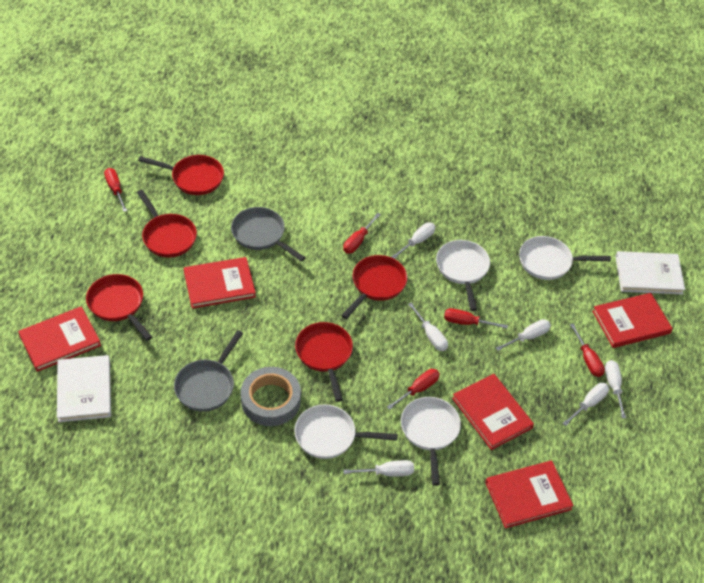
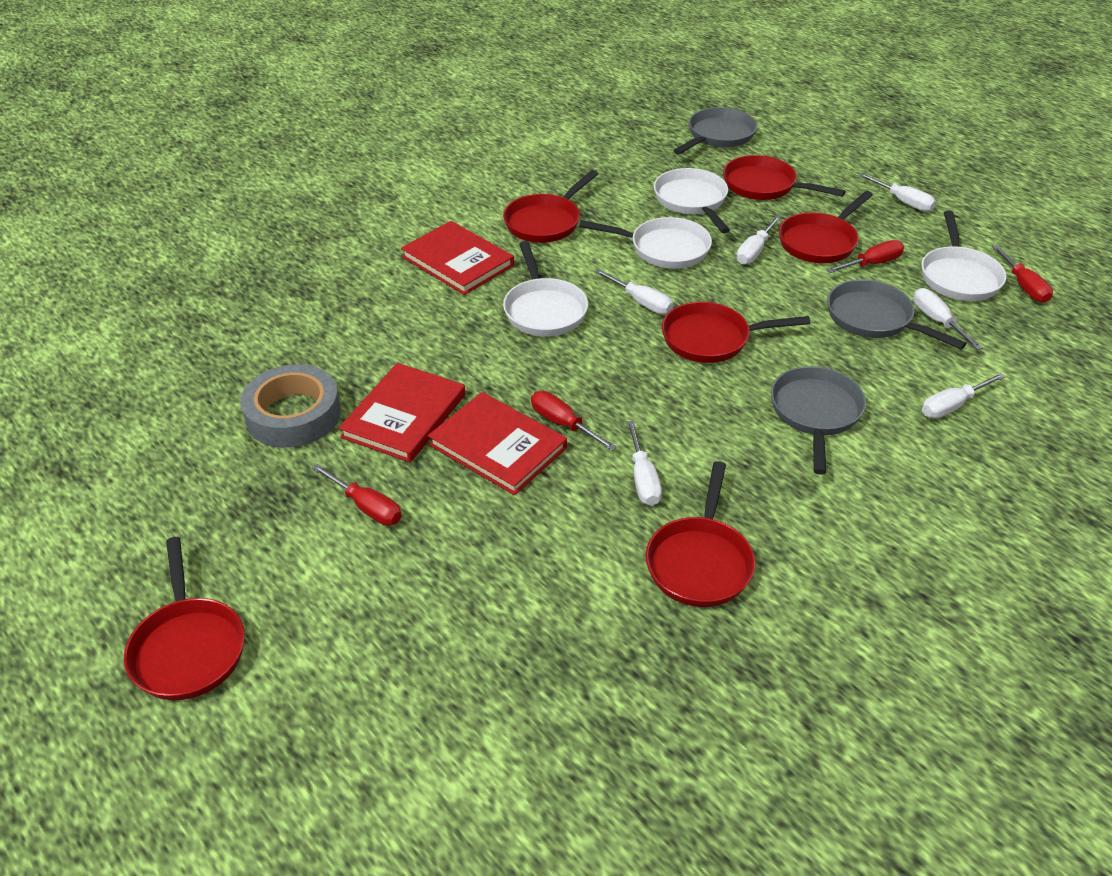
grey pan: [174,330,243,412] [231,207,306,262] = 2 -> [673,107,757,154] [771,366,866,475] [827,280,967,349] = 3
red book: [18,306,101,372] [184,257,256,309] [452,374,534,450] [485,461,574,529] [592,293,673,348] = 5 -> [339,363,465,462] [401,221,514,295] [428,392,567,495] = 3
red pan: [86,274,152,341] [137,190,197,257] [138,155,224,195] [295,322,353,402] [341,255,407,319] = 5 -> [124,537,245,700] [503,170,598,243] [646,461,755,607] [662,302,811,363] [723,155,845,200] [779,191,873,263] = 6
red screwdriver: [104,168,127,212] [343,213,381,254] [387,369,440,410] [444,308,508,328] [570,323,605,377] = 5 -> [312,464,402,525] [531,391,617,451] [826,240,904,273] [992,245,1053,303] = 4
white book: [57,355,111,422] [615,251,685,294] = 2 -> none = 0

